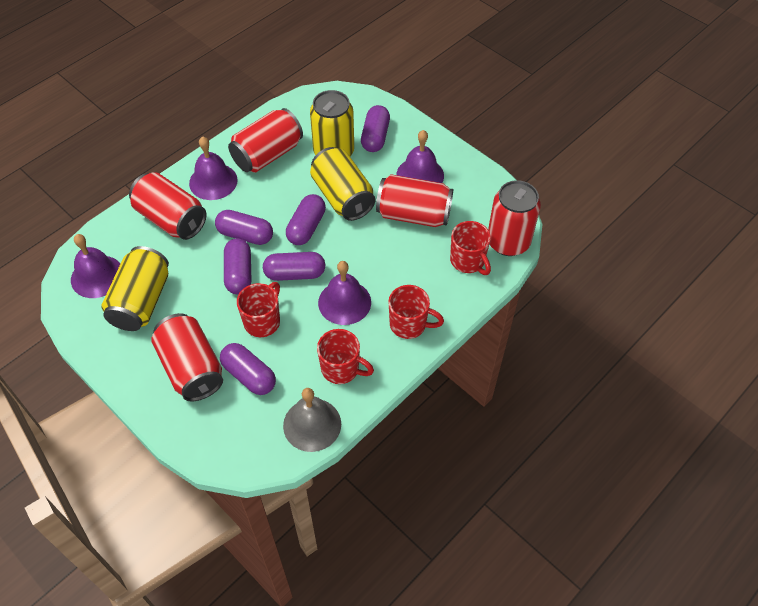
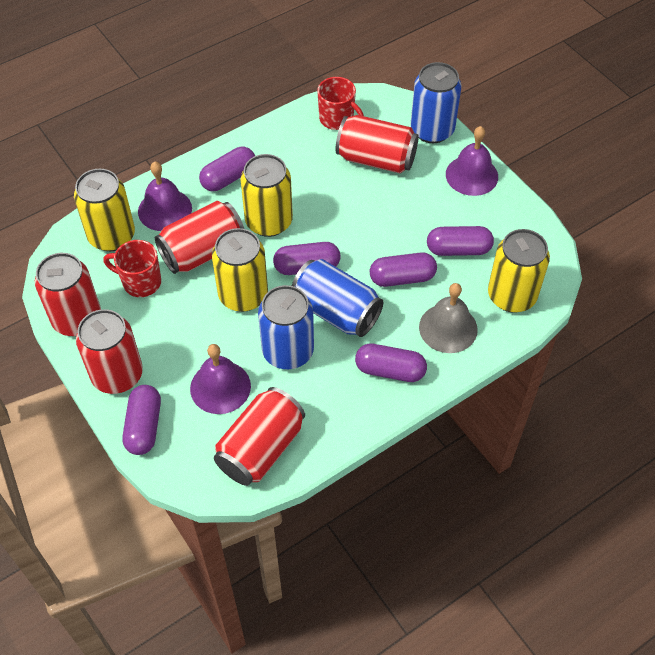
blue can: none = 0 -> [258,285,314,369] [292,259,383,337] [411,62,461,143] = 3
purple bell: [71,234,120,298] [189,136,238,200] [318,261,371,325] [396,130,444,183] = 4 -> [138,162,192,231] [190,344,251,414] [446,126,498,196] = 3
red mug: [237,282,280,337] [317,329,374,384] [388,285,444,339] [450,221,491,275] = 4 -> [103,240,161,297] [317,77,364,130] = 2
yellow can: [101,246,169,331] [310,90,354,156] [310,147,375,221] = 3 -> [74,169,135,251] [212,228,268,312] [240,154,293,237] [488,229,550,313] = 4

